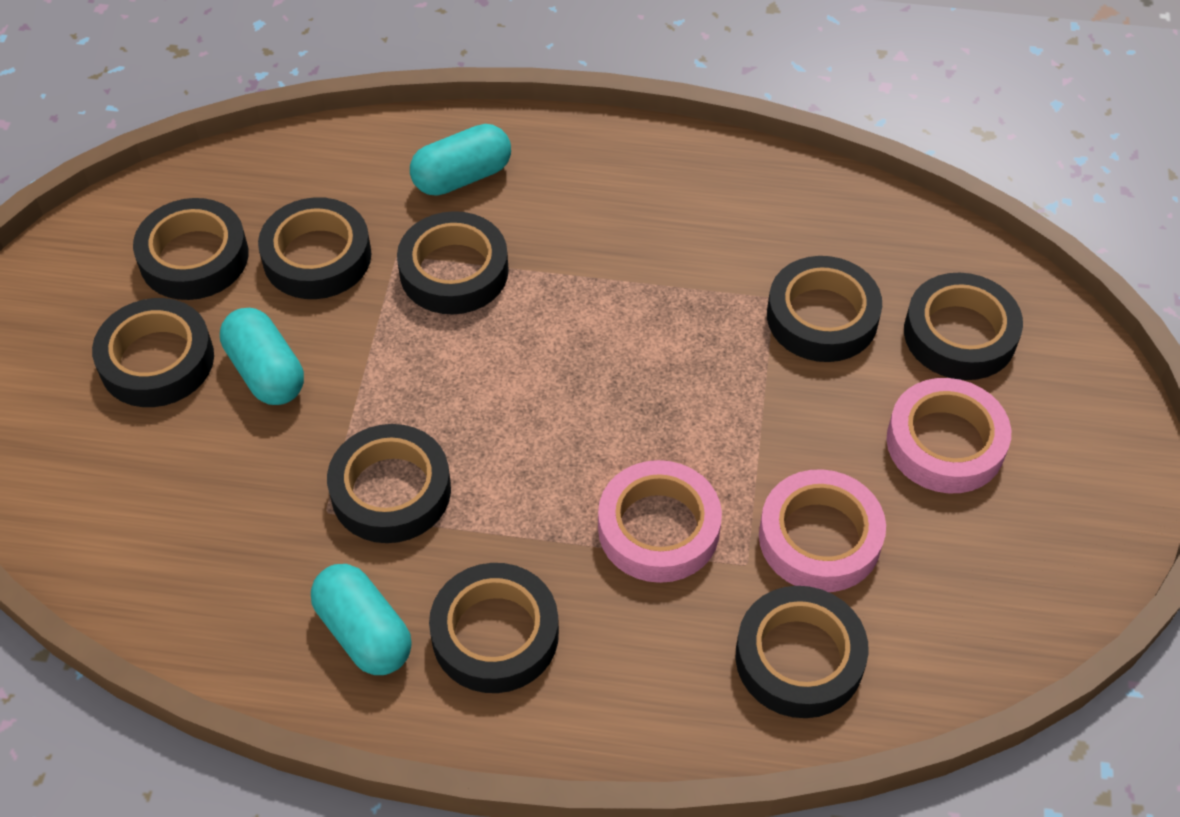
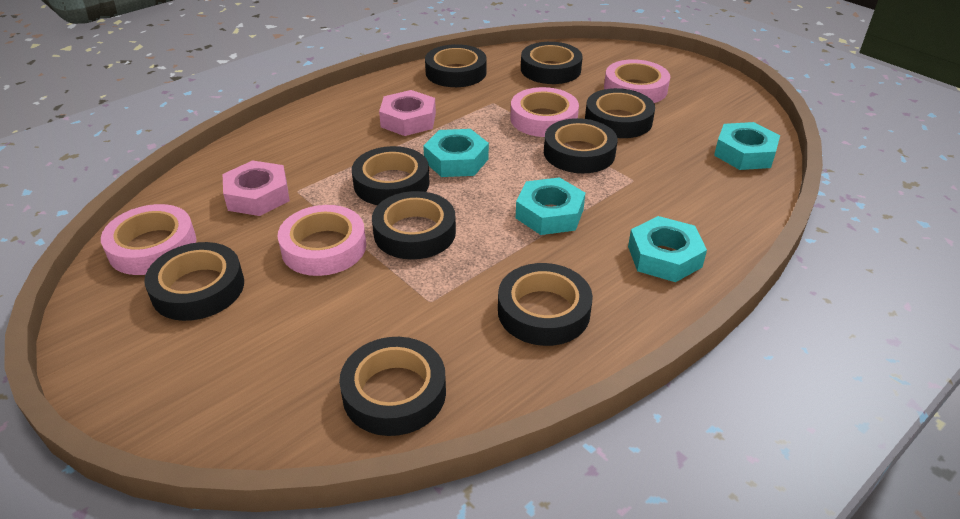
pink nut: none = 0 -> [223,160,290,216] [379,90,436,136] = 2
pink tape: [598,460,722,583] [759,469,886,592] [887,378,1011,493] = 3 -> [101,204,196,275] [278,205,366,276] [511,87,579,137] [604,59,670,103] = 4
turquoise capsule: [220,308,304,405] [311,564,412,675] [410,124,511,196] = 3 -> none = 0
turquoise nut: none = 0 -> [423,129,489,177] [516,177,585,235] [628,216,707,282] [714,122,780,170] = 4

